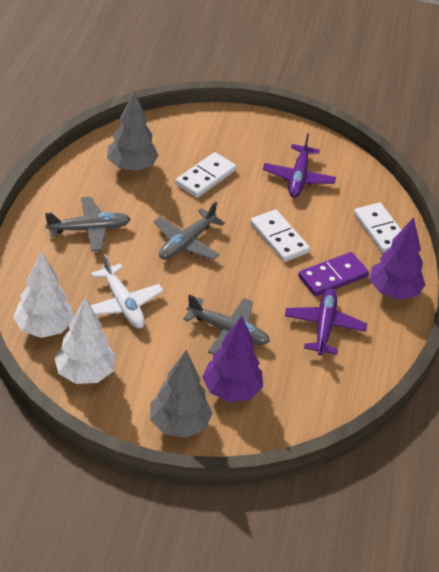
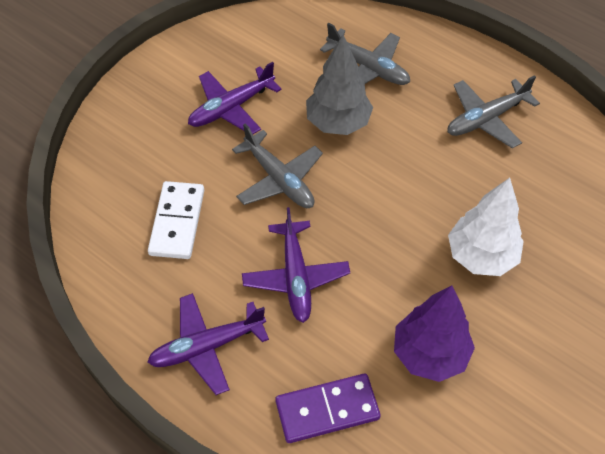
grey tree: [107,91,159,171] [150,350,213,438] = 2 -> [306,35,373,135] = 1
purple plane: [263,133,336,198] [285,288,367,356] = 2 -> [147,293,269,395] [188,62,282,134] [242,207,350,323] = 3
purple tree: [202,316,263,402] [370,217,425,300] = 2 -> [394,285,475,382] = 1
white domino: [175,152,237,198] [250,209,310,262] [354,202,401,254] = 3 -> [148,181,204,259] = 1
white plane: [91,254,163,328] = 1 -> none = 0
white tree: [13,251,73,338] [54,297,116,384] = 2 -> [448,178,524,276] = 1

